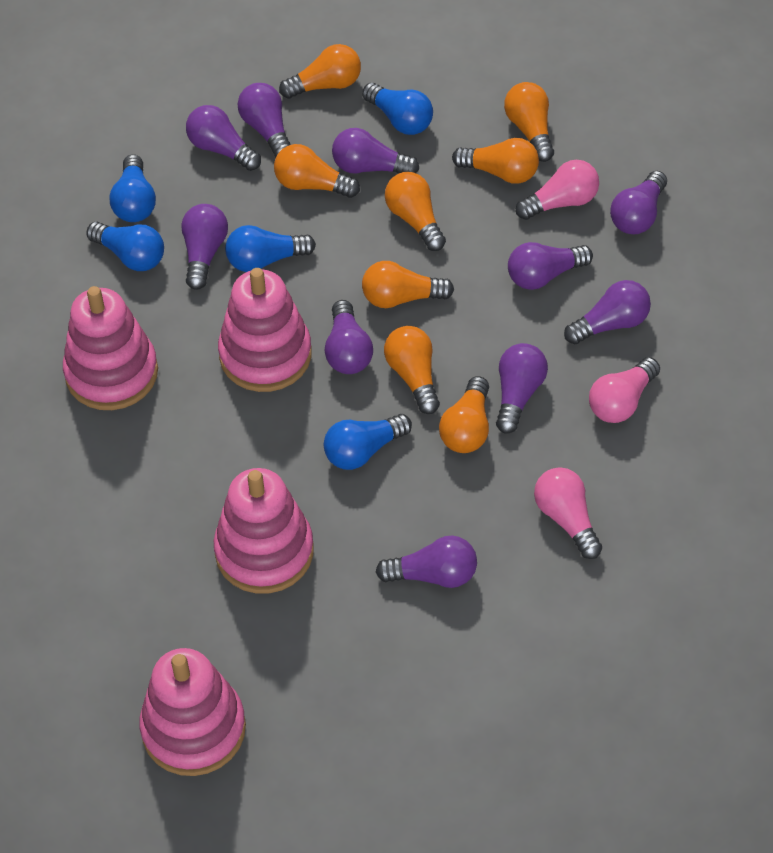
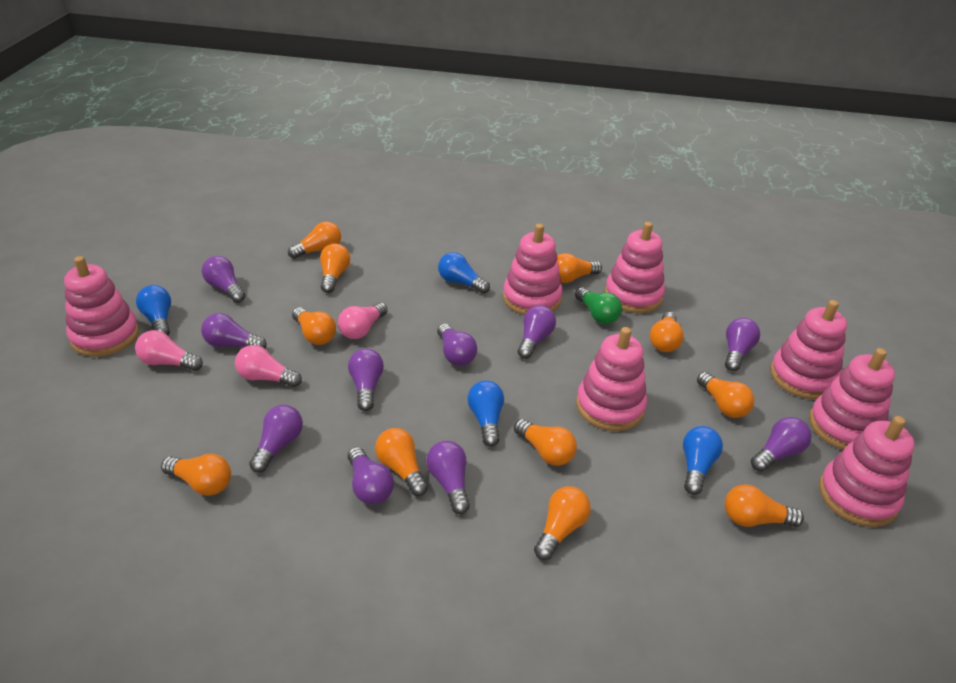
blue light bulb: [86,222,164,271] [109,154,156,222] [225,225,316,272] [324,414,412,470] [362,83,433,135] = 5 -> [136,285,171,336] [438,252,490,294] [468,380,504,447] [683,426,723,495] = 4
green light bulb: none = 0 -> [575,287,622,324] = 1
orange light bulb: [274,144,360,198] [279,44,361,99] [362,261,454,308] [384,326,440,414] [385,172,446,251] [439,376,489,453] [452,138,539,184] [504,82,554,162] = 8 -> [161,454,231,496] [288,221,341,259] [292,307,336,345] [320,243,350,293] [375,428,428,496] [514,419,577,466] [534,486,591,560] [557,253,602,283] [650,312,684,352] [697,372,754,418] [725,484,804,527] = 11
pink stacking toy: [63,286,158,410] [139,648,246,776] [214,468,314,594] [218,268,312,392] = 4 -> [64,256,139,357] [503,224,563,315] [576,327,647,431] [605,222,665,313] [770,300,847,399] [809,348,895,450] [819,416,915,527] = 7

